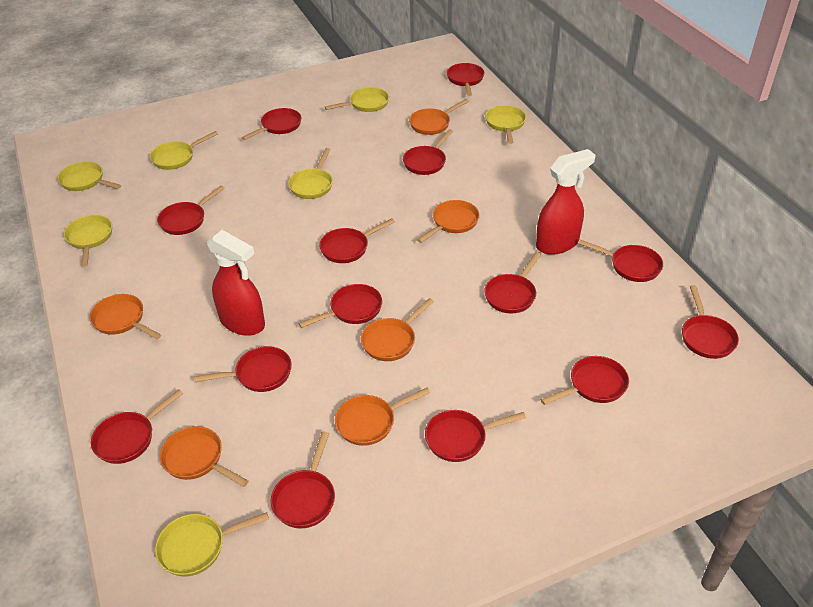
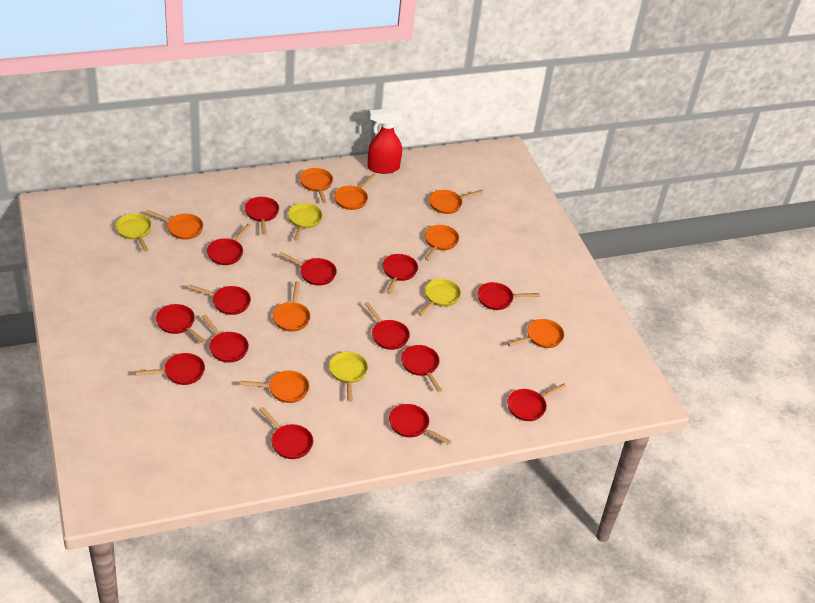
orange pan: [90,294,161,339] [160,426,249,487] [335,388,430,446] [361,298,434,361] [409,99,469,135] [417,200,480,243] = 6 -> [145,210,203,240] [240,371,309,403] [272,282,311,331] [300,168,333,204] [334,174,376,210] [425,225,459,261] [429,190,483,214] [507,319,564,348] = 8
red spray bottle: [207,230,265,336] [536,149,595,255] = 2 -> [367,108,402,174] = 1
yellow pan: [58,161,121,191] [64,215,112,267] [150,131,218,170] [155,512,269,577] [288,148,333,199] [325,87,389,112] [485,105,526,144] = 7 -> [115,213,152,252] [288,203,323,241] [329,352,368,402] [418,279,461,316] = 4

